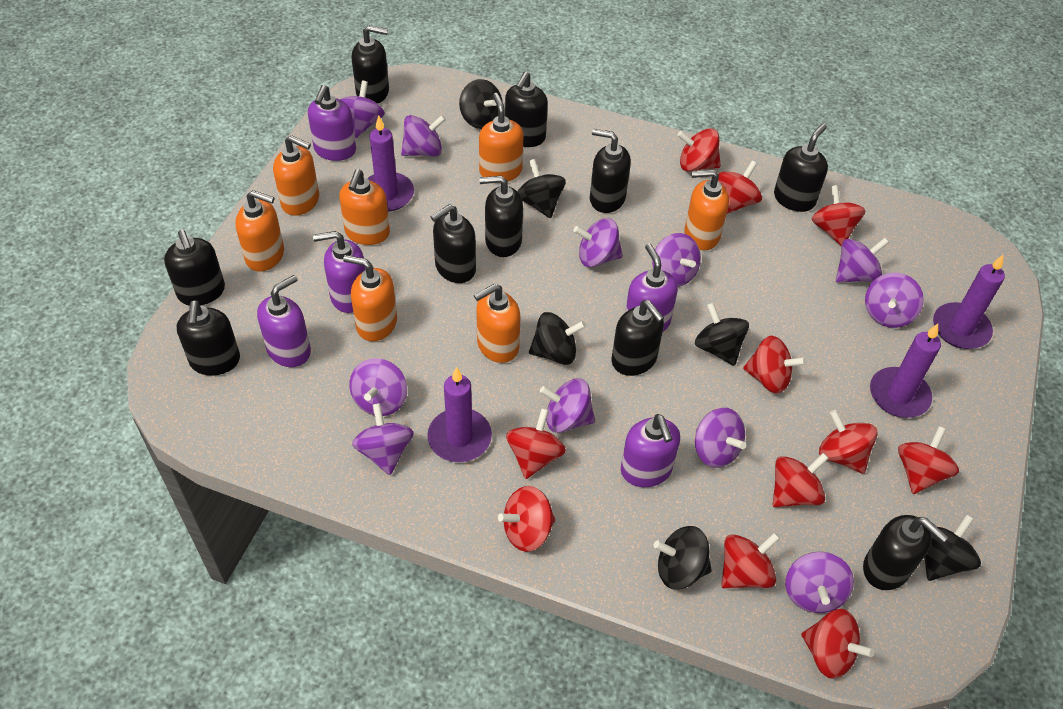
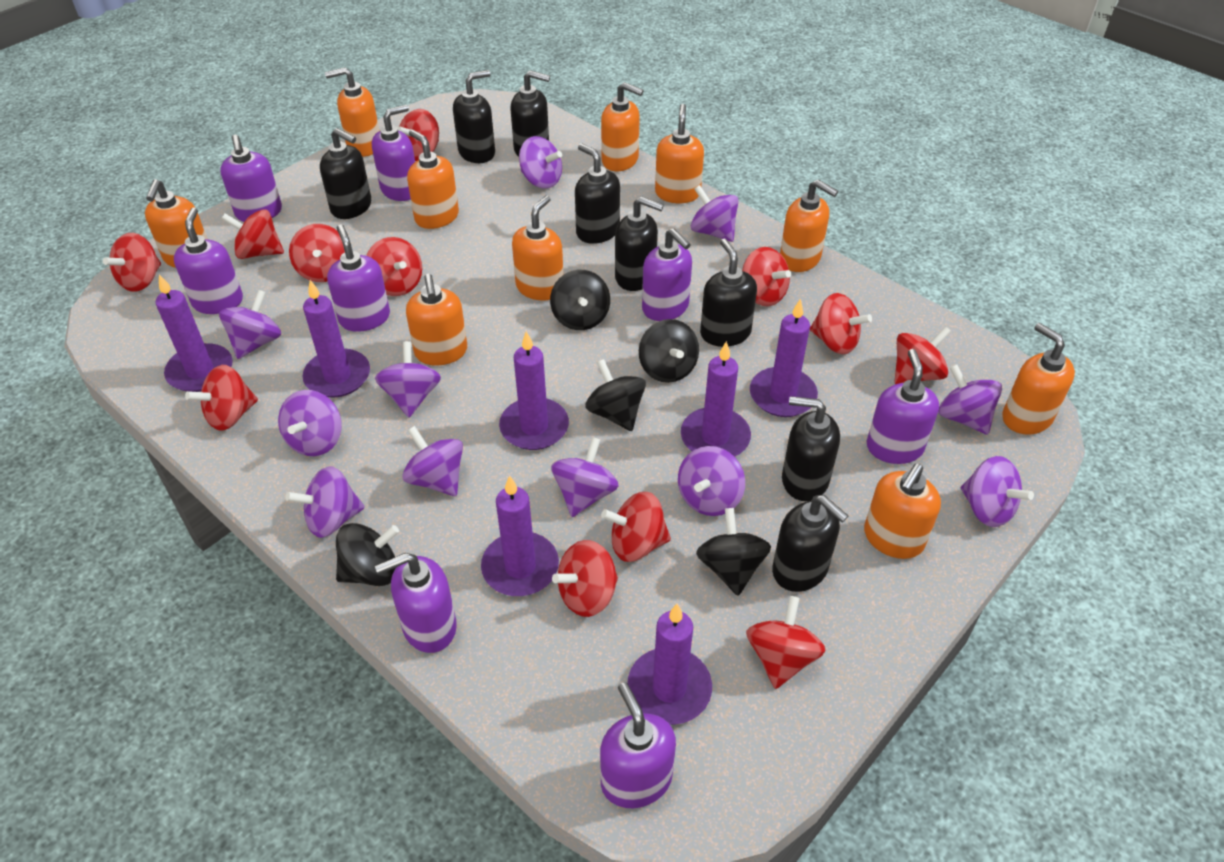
black soap dispenser: [164,229,225,306] [177,300,240,376] [351,25,389,104] [430,204,476,283] [479,176,523,257] [505,72,548,147] [590,129,631,213] [612,300,664,376] [774,123,828,212] [863,515,948,590] = 10 -> [320,128,371,219] [453,70,495,163] [511,70,550,157] [575,143,620,244] [615,196,664,291] [700,238,757,347] [772,495,848,592] [782,396,840,501] = 8
black spinning top: [459,79,503,129] [517,159,566,218] [529,312,586,365] [653,526,712,590] [695,303,749,366] [924,514,981,581] = 6 -> [336,523,399,586] [550,270,610,330] [585,359,646,431] [639,319,699,383] [696,508,771,596] = 5
orange soap dispenser: [235,190,284,272] [273,135,319,216] [339,169,390,245] [343,255,397,341] [474,284,520,363] [479,93,524,183] [685,169,729,250] = 7 -> [145,179,208,268] [325,67,379,157] [406,274,467,366] [407,129,459,229] [512,195,564,300] [601,82,644,171] [655,104,704,203] [780,180,838,272] [864,464,941,559] [1002,323,1075,435] = 10
purple candle: [368,115,414,212] [427,367,492,462] [870,324,941,418] [933,254,1005,349] = 4 -> [155,275,233,392] [302,280,370,398] [481,475,559,596] [499,331,569,450] [628,604,712,725] [681,341,751,457] [750,299,818,417] = 7
purple soap dispenser: [257,275,311,367] [308,85,356,161] [313,231,366,313] [621,414,680,487] [625,244,678,332] = 5 -> [174,207,243,314] [220,135,282,222] [327,224,390,332] [372,105,415,201] [375,553,457,653] [600,682,676,808] [642,228,692,321] [867,349,939,464] = 8
red spinning top: [498,486,556,552] [506,408,566,479] [677,128,721,172] [718,161,762,214] [721,532,780,588] [743,336,807,394] [773,453,829,508] [801,609,874,679] [812,185,866,246] [819,410,878,474] [898,426,959,494] = 11 -> [103,233,161,292] [185,365,258,431] [221,209,284,259] [289,224,345,282] [366,237,422,296] [397,109,439,161] [552,540,618,617] [601,492,671,562] [742,247,791,306] [746,596,826,689] [810,293,872,354] [895,326,951,384] = 12

